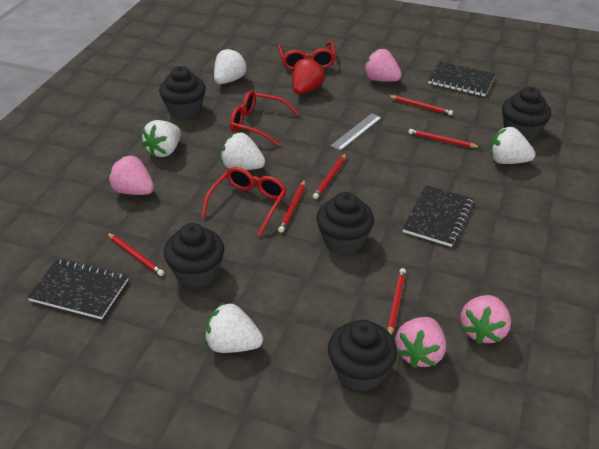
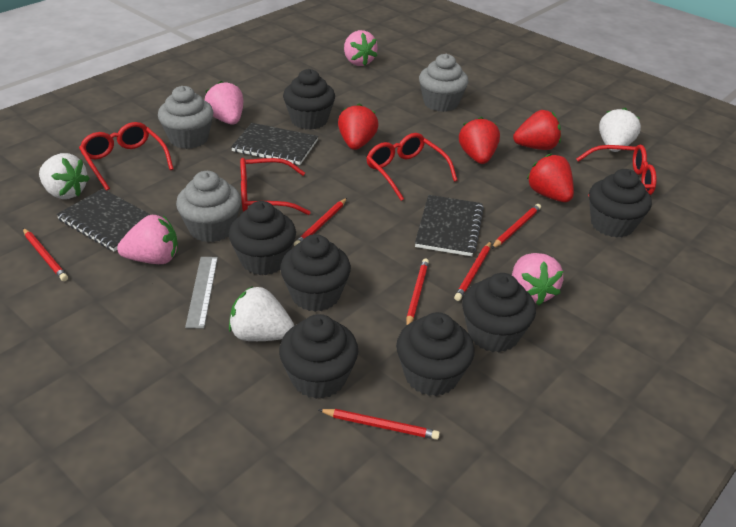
black cupcake: [159,66,206,119] [164,223,224,288] [316,192,374,255] [328,320,397,392] [502,87,551,141] = 5 -> [229,201,296,275] [279,314,358,399] [280,234,351,312] [283,69,335,130] [396,312,475,396] [462,273,536,353] [589,169,652,238] = 7
grey cupcake: none = 0 -> [158,86,214,149] [176,171,241,242] [419,54,469,112] = 3
red glasses: [201,167,287,236] [230,90,299,146] [278,41,336,70] = 3 -> [79,122,174,190] [240,158,311,215] [366,133,457,201] [576,144,657,196] = 4
red strawberry: [292,58,325,94] = 1 -> [338,104,379,150] [459,117,500,164] [513,110,561,150] [527,154,574,202] = 4
white strawberry: [142,120,181,157] [205,303,263,353] [214,48,247,84] [221,133,265,170] [490,127,535,164] = 5 -> [39,153,90,199] [229,286,294,341] [599,108,641,152] = 3

